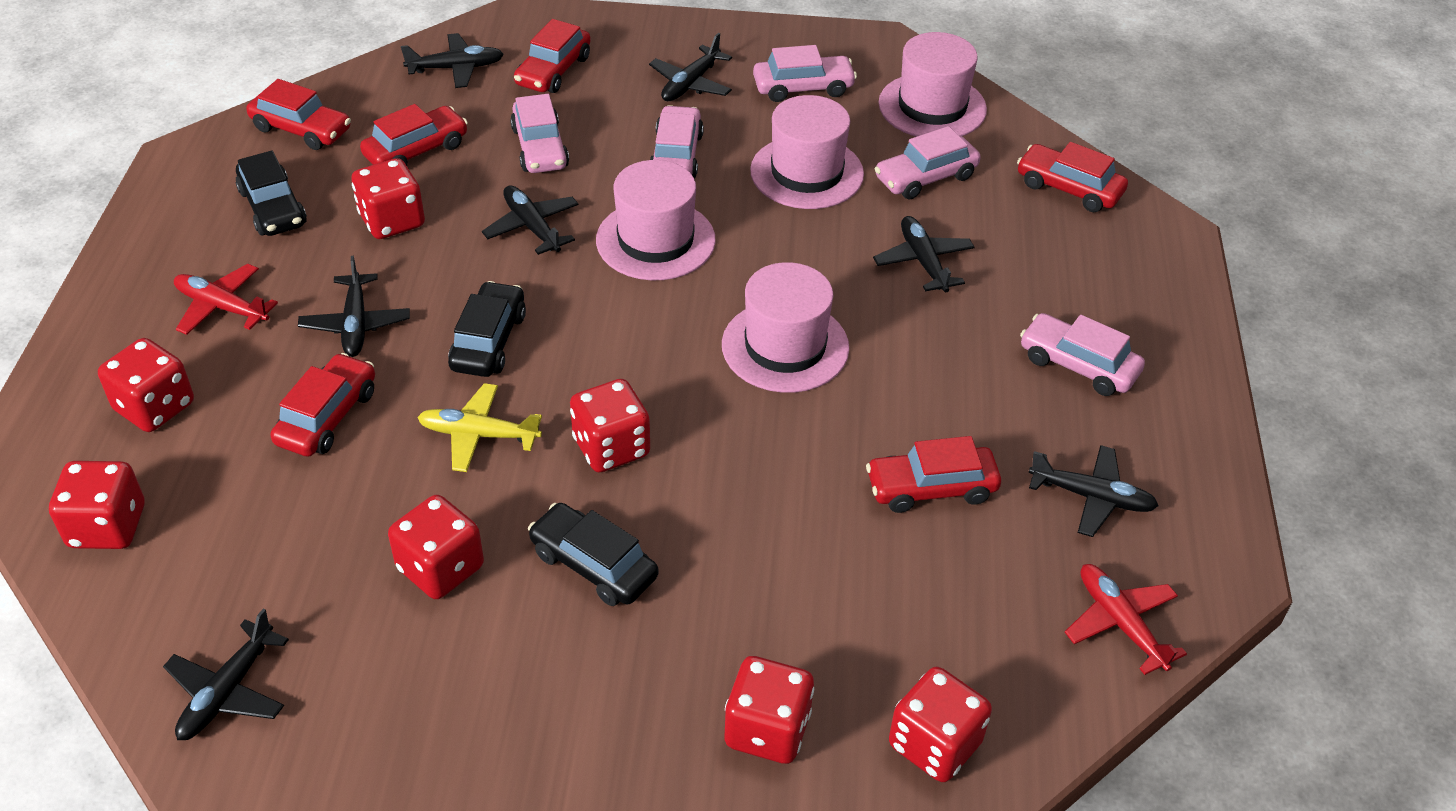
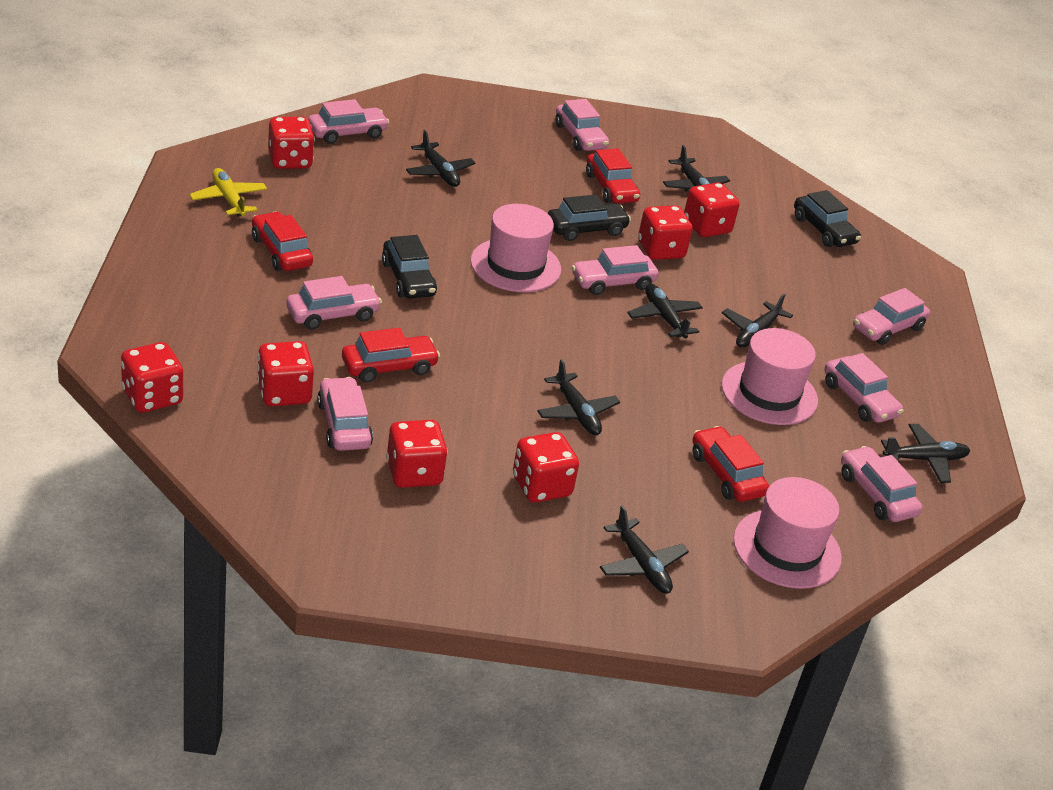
pink car: [510,94,569,173] [650,105,704,179] [753,45,857,102] [875,126,981,200] [1020,313,1145,396] = 5 -> [286,276,382,330] [308,99,389,144] [317,377,373,451] [555,99,609,151] [571,245,658,295] [824,353,903,423] [841,446,922,522] [853,288,930,345] = 8
pink hat: [596,160,716,280] [722,262,849,393] [750,95,864,209] [879,32,987,137] = 4 -> [470,204,561,292] [721,328,818,425] [733,477,842,589] = 3
red car: [246,79,351,150] [270,353,375,457] [360,104,468,166] [514,19,591,93] [866,436,1001,513] [1017,142,1128,212] = 6 -> [252,212,313,271] [342,328,440,383] [586,149,640,204] [693,426,769,502] = 4
red plane: [174,264,278,335] [1065,564,1187,675] = 2 -> none = 0

